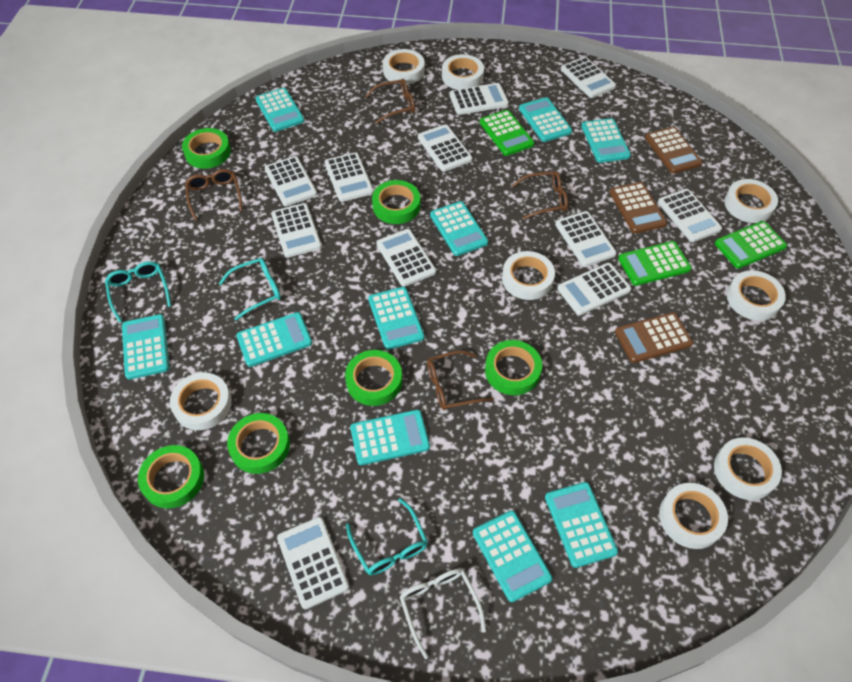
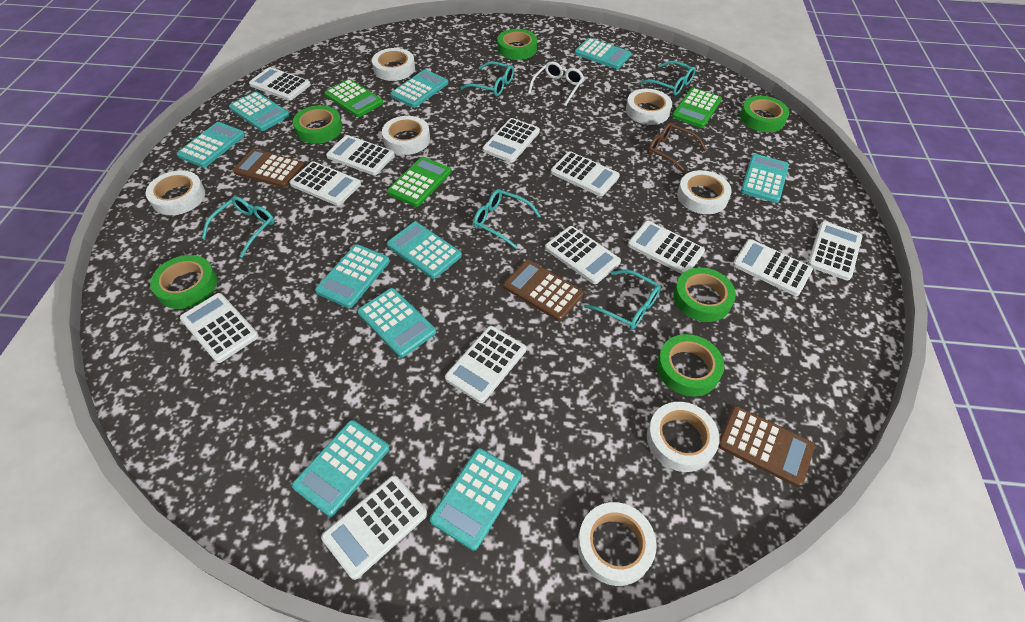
brown glasses: [185,169,243,221] [365,79,415,124] [427,350,494,410] [512,171,568,220] = 4 -> [648,122,707,175] = 1
turquoise glasses: [105,261,171,323] [219,258,281,320] [346,498,428,575] = 3 -> [202,196,274,258] [460,61,514,96] [473,189,541,249] [584,269,661,330] [639,61,696,95] = 5
white calculator: [265,156,317,206] [271,203,322,257] [277,517,349,609] [325,152,374,202] [376,229,436,287] [418,124,472,172] [449,83,509,115] [555,211,617,267] [557,263,631,315] [561,57,616,98] [658,189,722,242] = 11 -> [180,293,259,363] [249,67,311,101] [289,161,361,206] [321,475,427,580] [326,135,395,175] [445,326,526,403] [483,118,540,163] [545,226,621,284] [551,151,620,197] [628,221,705,274] [733,239,813,296] [807,221,862,281] = 12
white tape: [170,373,232,430] [383,49,425,85] [442,54,484,90] [502,251,555,300] [659,483,728,549] [714,437,782,500] [724,179,778,223] [727,270,786,321] = 8 -> [146,170,205,215] [372,48,415,81] [382,116,430,155] [577,502,657,586] [626,89,672,125] [647,402,720,472] [677,170,732,214] = 7

